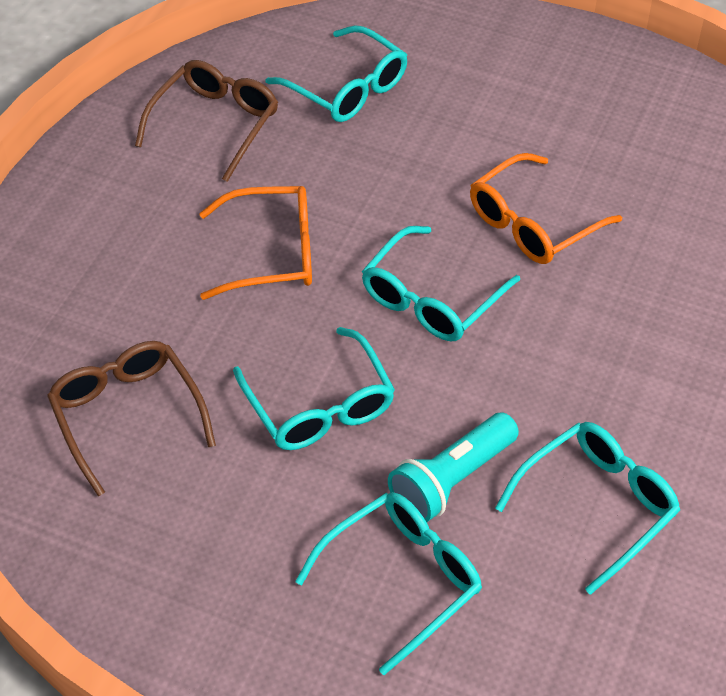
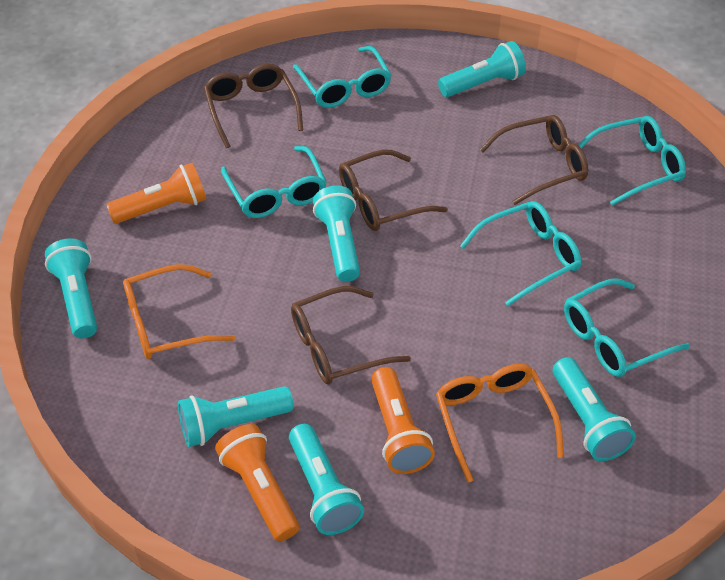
brown glasses: [47,341,216,496] [135,60,278,182] = 2 -> [204,64,303,148] [291,286,411,385] [339,149,448,231] [480,115,588,205] = 4
orange flashlight: none = 0 -> [106,163,206,224] [215,424,299,541] [371,367,435,474] = 3
turquoise flashlight: [388,413,519,522] = 1 -> [45,238,97,339] [178,386,294,447] [289,424,364,535] [313,186,360,282] [438,41,526,97] [553,357,636,461] = 6

